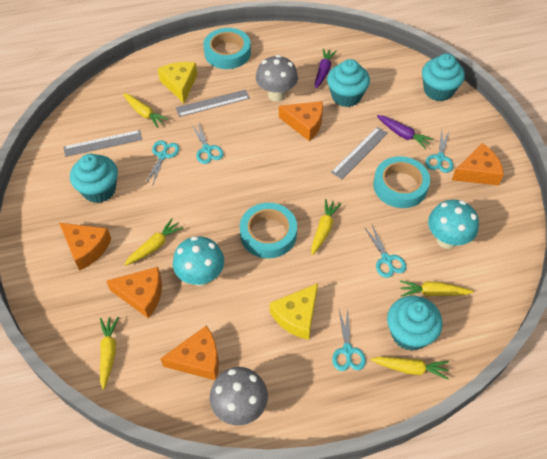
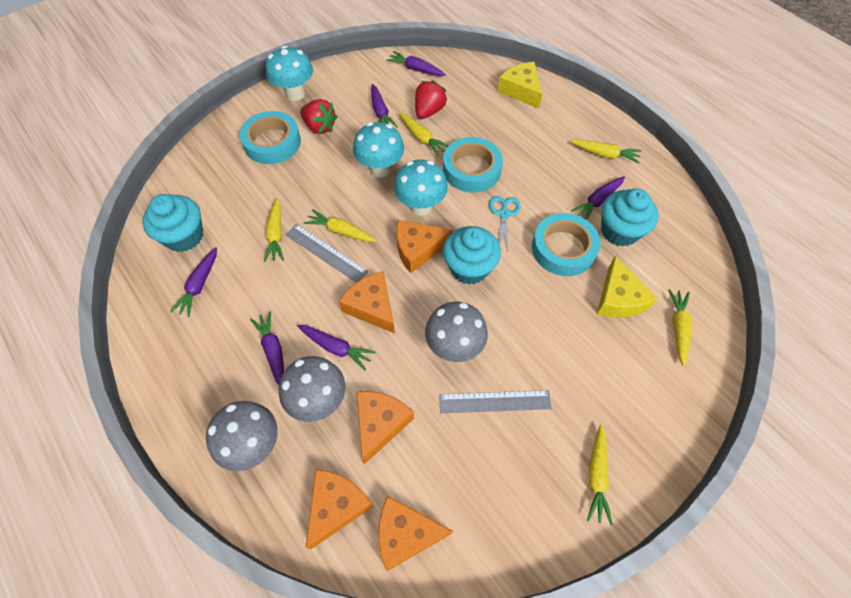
grey mushroom: [210,367,268,426] [256,55,298,102] = 2 -> [206,401,278,471] [278,356,346,422] [425,301,488,362] = 3
grey ruler: [64,130,142,157] [176,90,250,117] [331,127,388,179] = 3 -> [285,224,368,283] [439,390,552,413] = 2
purple carrot: [315,48,337,89] [377,115,433,149] = 2 -> [170,247,217,317] [250,311,284,385] [297,325,376,370] [371,84,398,128] [386,51,446,76] [571,176,625,220] = 6
red strawberry: none = 0 -> [300,99,338,134] [415,80,447,119] = 2
turquoise cupcake: [70,154,118,203] [327,59,370,107] [387,296,443,351] [422,53,465,101] = 4 -> [142,194,203,252] [443,226,501,285] [601,188,659,247] = 3
turquoise mushroom: [173,236,224,286] [428,200,479,249] = 2 -> [266,46,313,101] [353,122,404,178] [394,160,448,216] = 3
turquoise scissors: [145,140,179,184] [192,122,224,164] [332,309,366,371] [365,225,406,278] [426,131,453,173] = 5 -> [489,196,521,252] = 1

